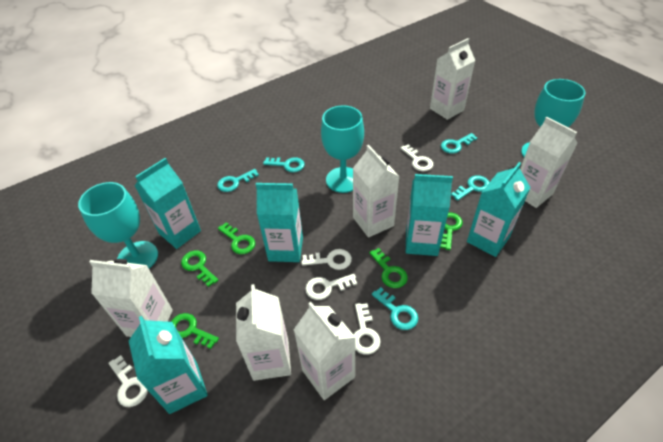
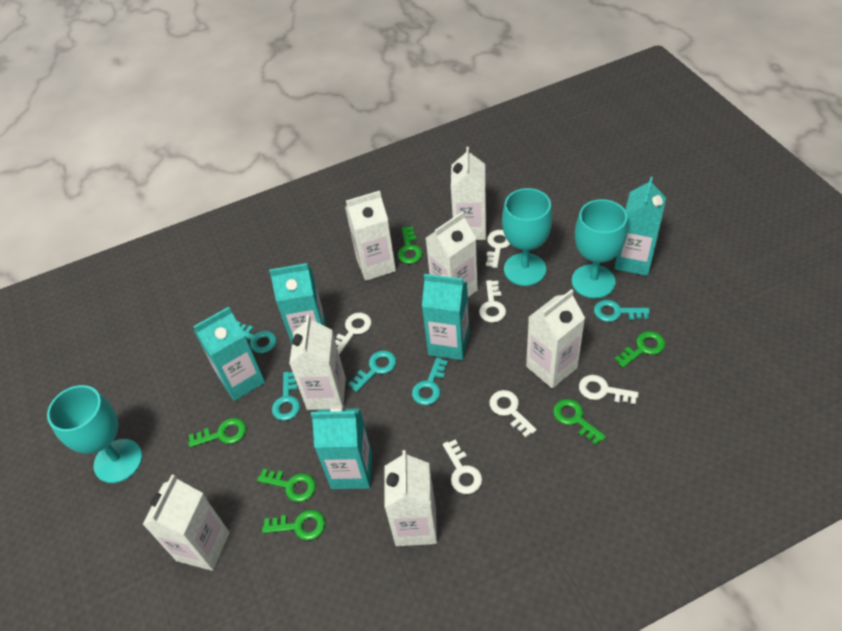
green key: [171,313,219,349] [181,250,218,287] [218,222,255,254] [369,248,408,288] [440,212,463,250] = 5 -> [188,418,246,447] [257,469,316,502] [262,510,325,540] [398,226,423,264] [553,399,606,445] [615,331,665,368] = 6
white carton: [89,259,173,337] [236,284,291,381] [294,302,356,400] [353,145,400,238] [430,38,475,120] [520,117,577,208] = 6 -> [142,475,230,571] [289,315,346,410] [345,191,396,281] [385,450,437,546] [426,211,478,297] [451,147,486,240] [526,289,585,388] = 7
white key: [109,355,148,407] [301,249,352,270] [305,274,357,300] [354,303,380,354] [400,144,433,171] = 5 -> [335,313,372,354] [443,440,482,494] [479,280,506,323] [486,230,510,268] [490,390,537,437] [579,375,639,404] = 6

